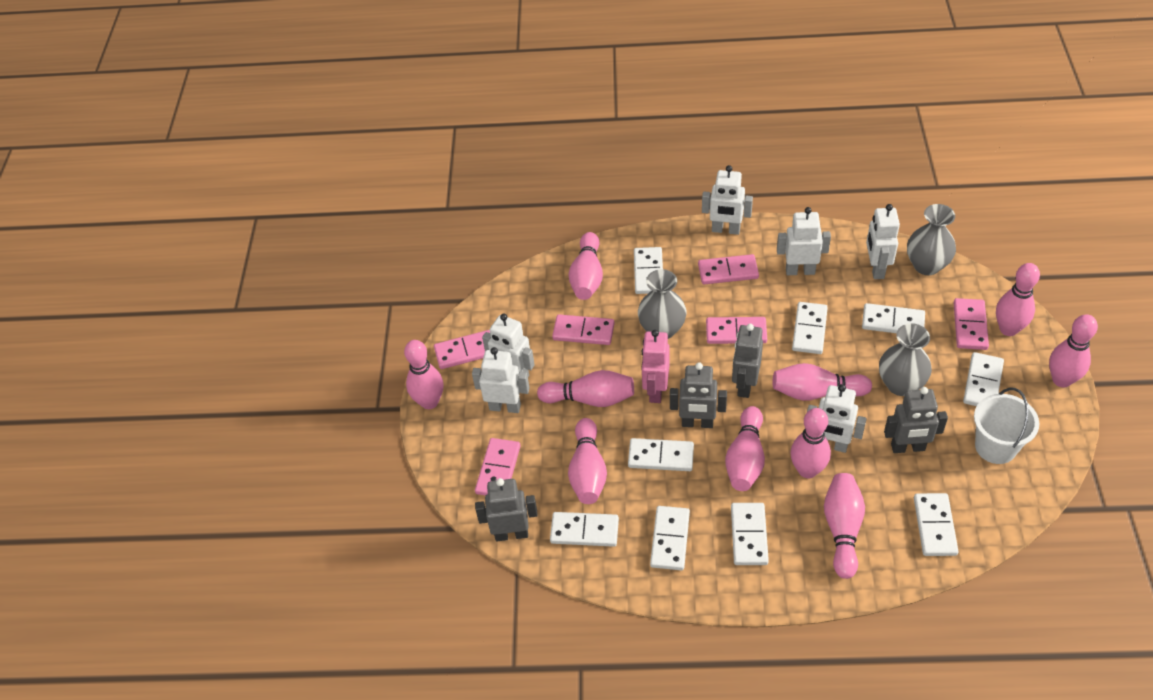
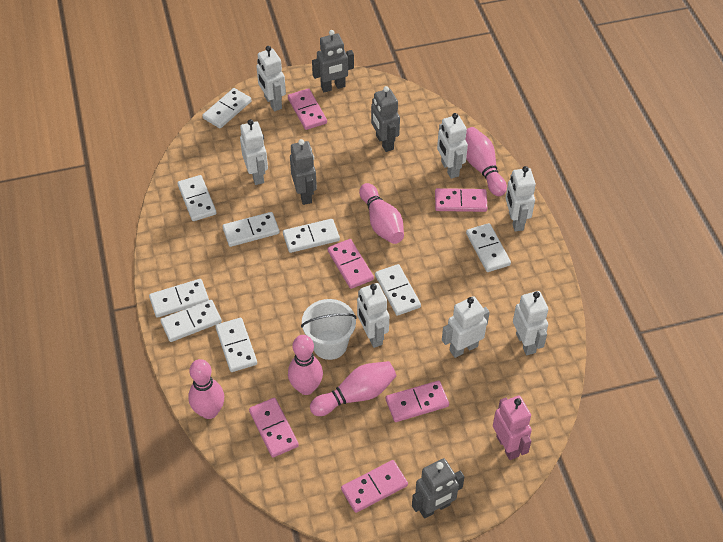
grey vase: [638,269,686,339] [879,323,932,396] [907,204,956,275] = 3 -> none = 0
pink bowling pin: [404,340,443,409] [537,370,634,407] [568,232,603,300] [568,418,607,504] [725,406,765,491] [772,363,872,401] [790,408,831,478] [824,473,865,579] [996,263,1040,336] [1049,314,1098,387] = 10 -> [188,359,224,419] [288,335,323,395] [310,361,397,416] [359,183,404,244] [465,127,507,196] = 5
white robot: [472,347,529,413] [482,314,535,377] [702,165,753,235] [777,207,831,275] [807,384,867,453] [866,204,900,279] = 6 -> [240,119,268,185] [256,46,286,111] [357,283,389,348] [437,113,468,179] [442,296,490,358] [506,166,536,231] [513,291,548,355] = 7

